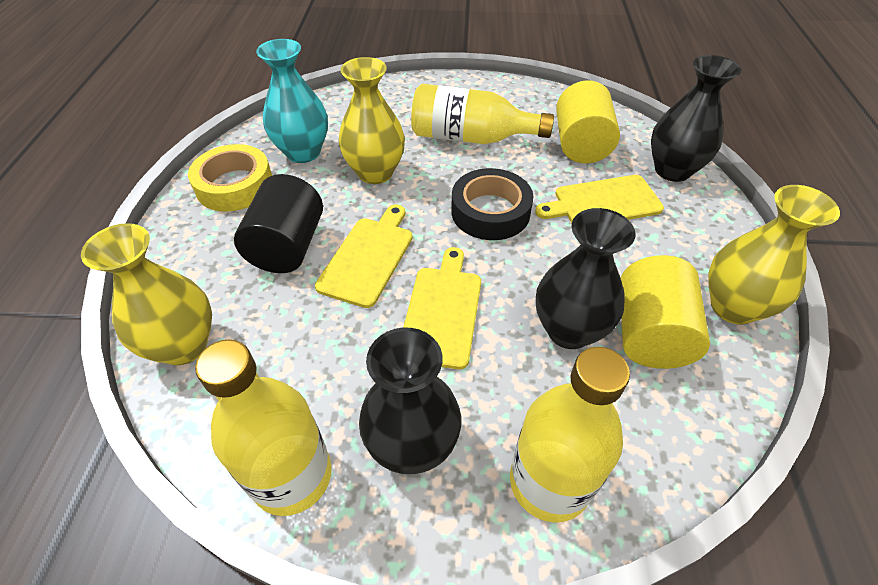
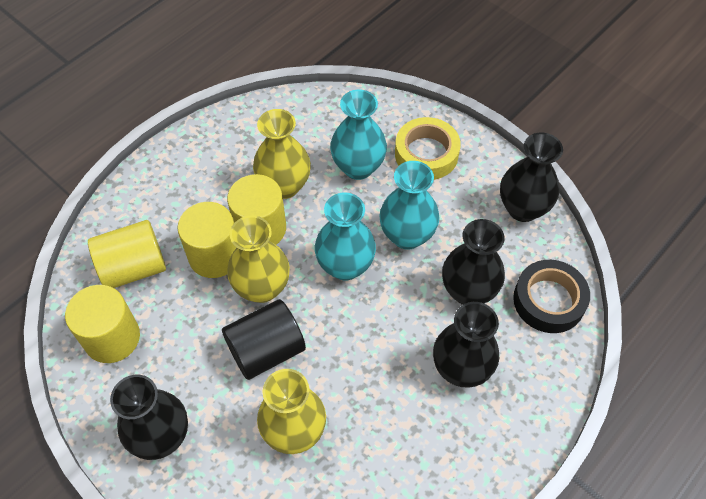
black vase: [359,328,461,474] [536,208,635,349] [651,55,741,182] = 3 -> [110,375,188,460] [433,302,499,388] [442,219,505,305] [500,132,563,222] = 4
turquoise vase: [256,39,328,163] = 1 -> [315,193,376,281] [330,90,387,180] [379,161,439,250] = 3
yellow bottle: [195,340,332,516] [411,84,554,144] [510,347,630,523] = 3 -> none = 0
yellow cutting board: [315,204,413,308] [403,247,481,369] [535,175,664,223] = 3 -> none = 0
yellow cylinder: [556,80,620,163] [621,255,710,369] = 2 -> [65,285,140,363] [88,220,166,288] [178,202,237,278] [227,174,286,245] = 4

